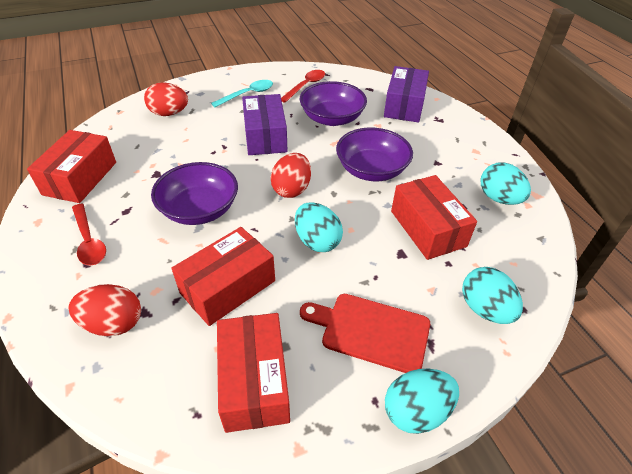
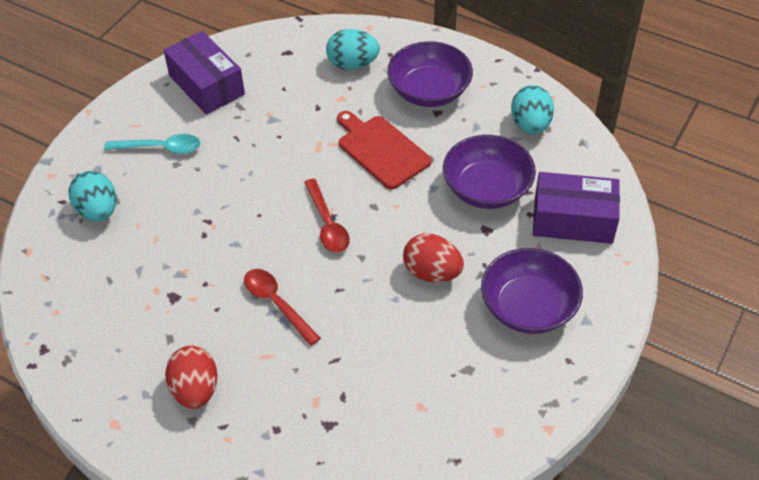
red box: [27,130,116,203] [171,227,275,326] [217,313,290,433] [391,175,477,260] = 4 -> none = 0
red egg: [68,284,141,336] [144,82,188,116] [271,153,311,198] = 3 -> [165,346,218,409] [403,233,464,283] = 2
turquoise egg: [295,202,343,252] [385,369,459,434] [462,267,523,324] [481,162,531,205] = 4 -> [69,171,116,222] [326,29,380,70] [511,85,554,134] = 3

